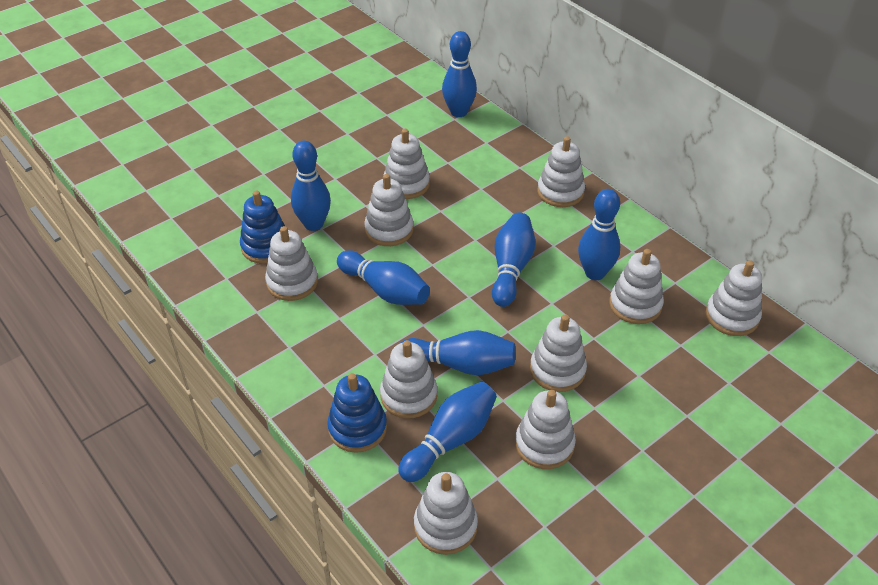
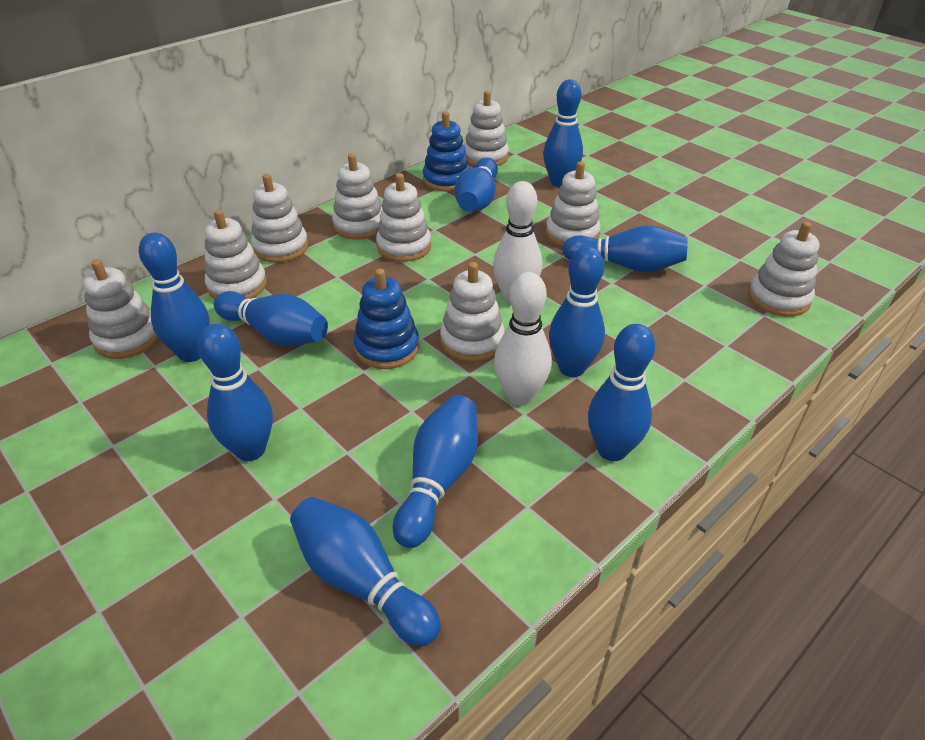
blue bowling pin: [291,141,331,231] [337,250,430,305] [398,382,497,482] [399,330,516,375] [442,31,477,117] [492,213,535,307] [578,189,620,280] = 7 -> [139,232,210,362] [198,324,273,461] [214,291,328,346] [290,497,441,646] [393,395,478,548] [454,157,498,212] [543,80,583,187] [549,246,605,377] [562,225,688,272] [588,324,656,461] = 10
white bowling pin: none = 0 -> [493,181,542,304] [494,272,552,405] = 2
white stacking toy: [265,226,318,301] [364,174,414,246] [380,340,437,419] [384,129,430,199] [414,472,478,555] [515,390,576,469] [530,314,587,392] [537,136,585,207] [609,249,664,324] [705,260,762,336] = 10 -> [83,259,159,359] [205,210,267,299] [251,174,308,263] [332,153,382,240] [376,173,431,262] [440,262,505,362] [464,91,509,166] [546,162,601,247] [748,222,820,317] = 9

